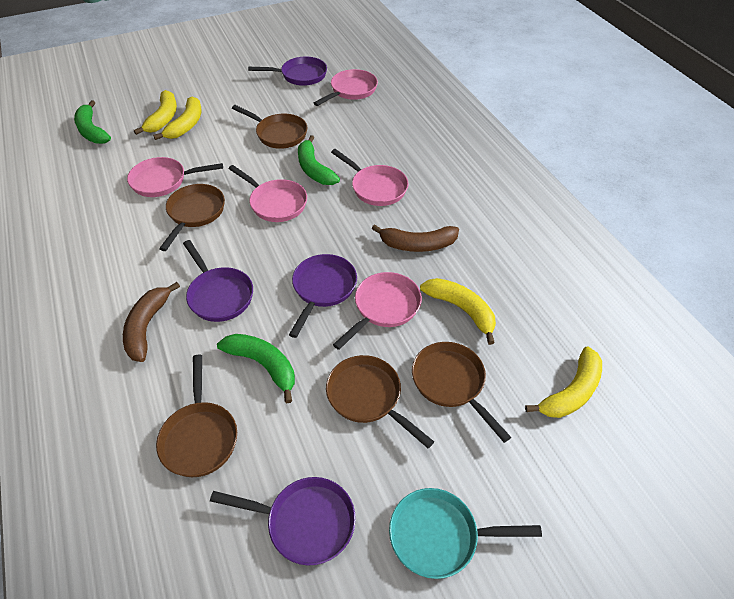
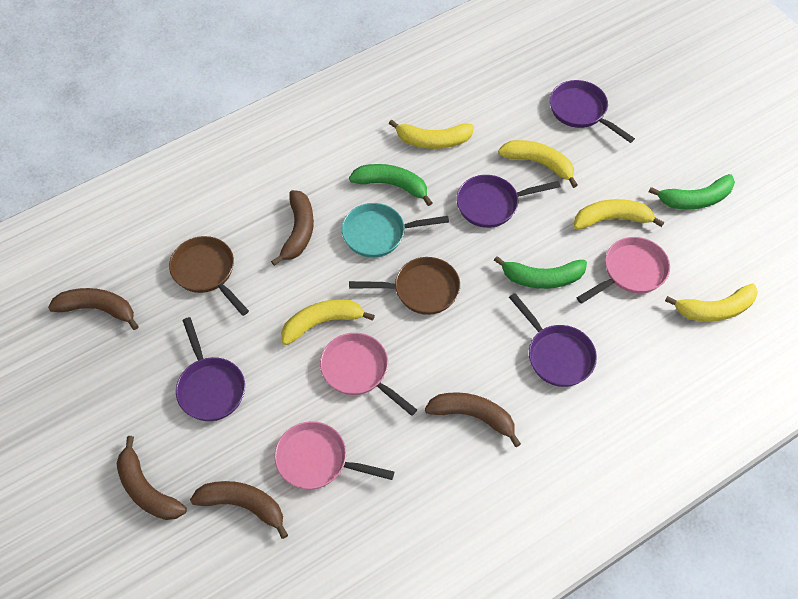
brown banana: [123,282,180,362] [372,224,459,252] = 2 -> [48,288,139,330] [117,436,187,520] [190,481,288,539] [271,190,314,266] [425,392,521,447] = 5
brown pan: [156,355,237,477] [159,184,225,251] [232,105,307,149] [326,355,434,448] [412,342,511,443] = 5 -> [169,236,249,316] [349,257,460,315] = 2
pink pan: [127,157,223,197] [228,165,307,222] [314,69,378,106] [331,149,409,206] [333,272,422,350] = 5 -> [274,421,394,489] [320,333,417,416] [577,237,670,304] = 3
yellow banana: [134,90,177,135] [153,96,202,140] [420,278,496,345] [525,346,602,418] = 4 -> [281,299,375,345] [389,119,474,149] [498,140,578,188] [574,199,664,230] [665,283,758,322] = 5

